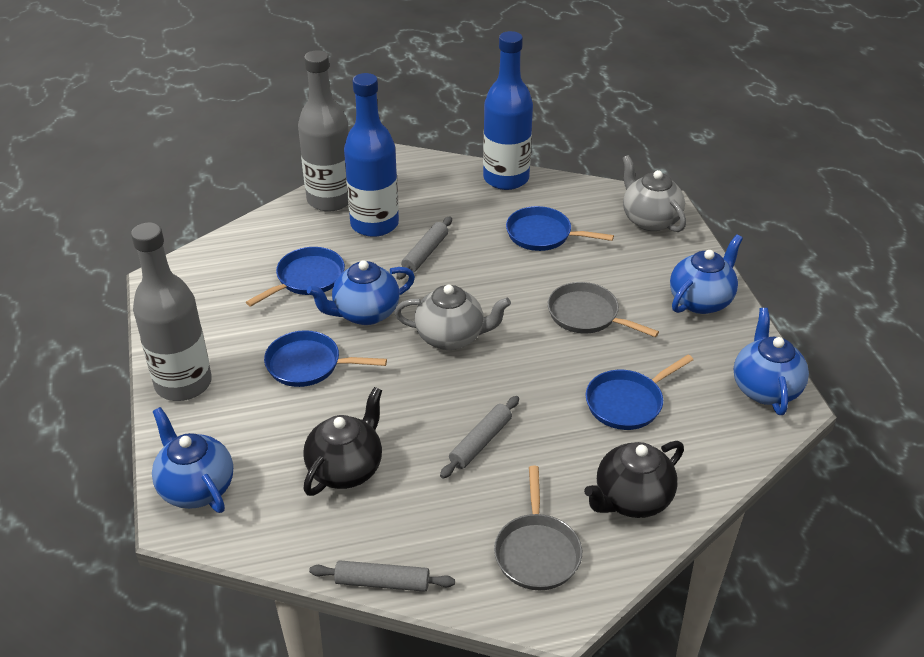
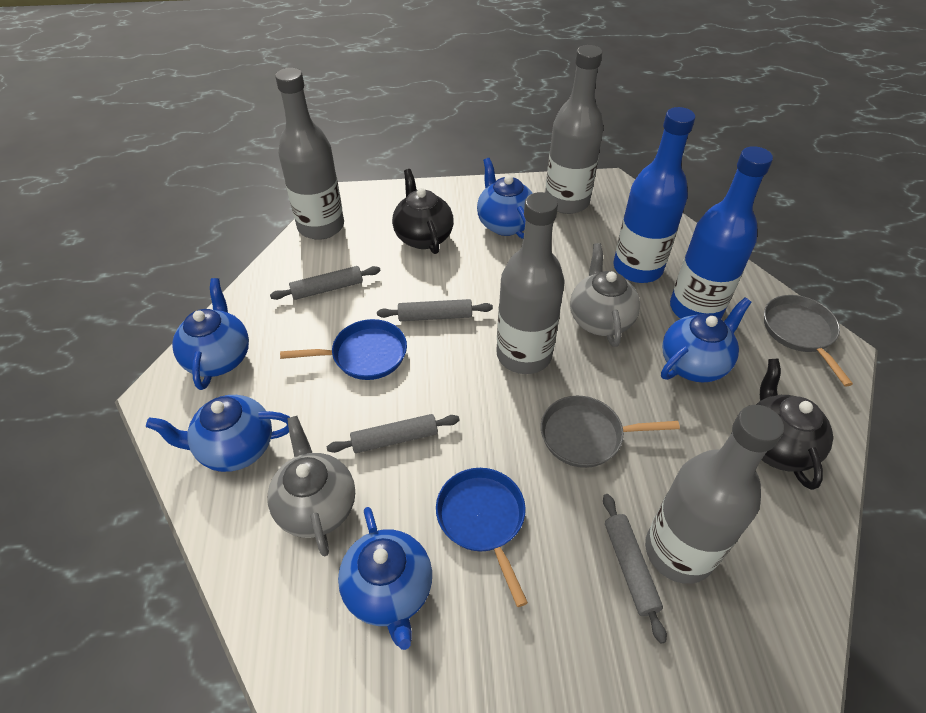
blue pan: [246,247,345,307] [264,330,387,387] [506,206,614,251] [586,355,693,430] = 4 -> [280,319,407,380] [436,468,528,607] = 2
blue teapot: [152,407,233,513] [307,260,415,325] [670,234,743,314] [734,308,809,415] = 4 -> [146,395,290,472] [172,278,249,390] [338,507,432,650] [477,158,533,239] [661,297,752,382] = 5
grey bottle: [131,222,212,401] [298,50,349,212] = 2 -> [275,68,344,240] [496,192,565,374] [545,45,604,214] [645,405,784,584] = 4
grey rolling pin: [309,560,455,592] [397,216,452,280] [440,396,519,478] = 3 -> [270,266,381,300] [327,414,460,453] [377,299,493,321] [603,494,667,644] = 4

